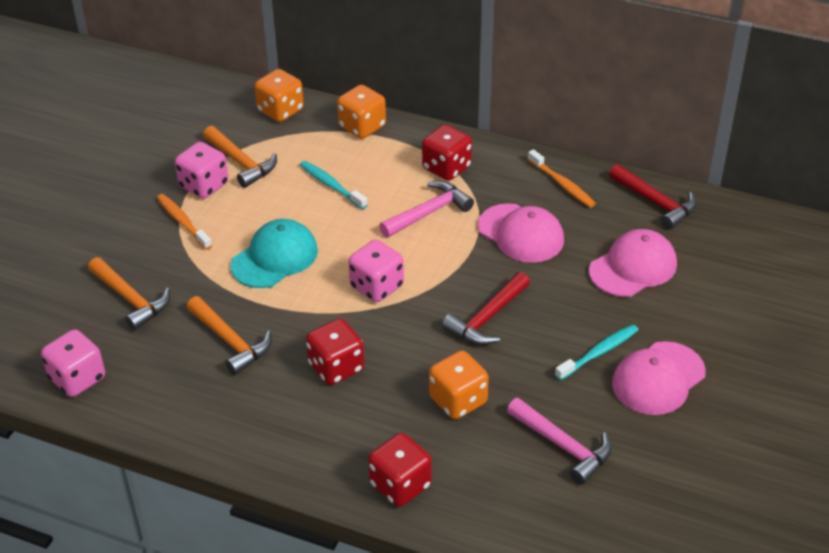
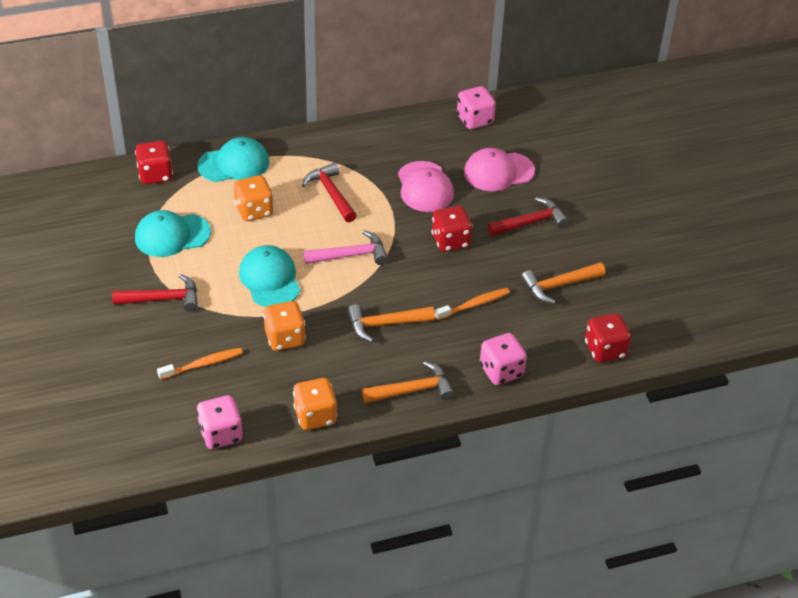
pink cap: [478,203,564,263] [589,229,677,297] [612,341,706,415] = 3 -> [398,161,454,212] [464,148,535,191] = 2
pink hammer: [379,181,474,237] [507,398,612,485] = 2 -> [304,230,388,265] = 1
red hammer: [442,272,530,345] [609,164,696,230] = 2 -> [112,274,198,312] [302,162,357,223] [487,197,569,236] = 3
turquoise cap: [231,219,318,288] = 1 -> [135,210,211,257] [197,137,269,182] [239,245,300,307] = 3
turquoise toothbrush: [300,161,367,209] [555,324,639,381] = 2 -> none = 0

